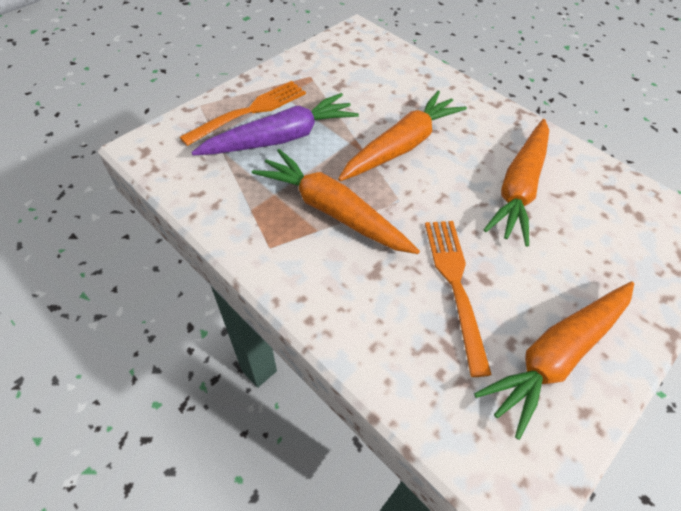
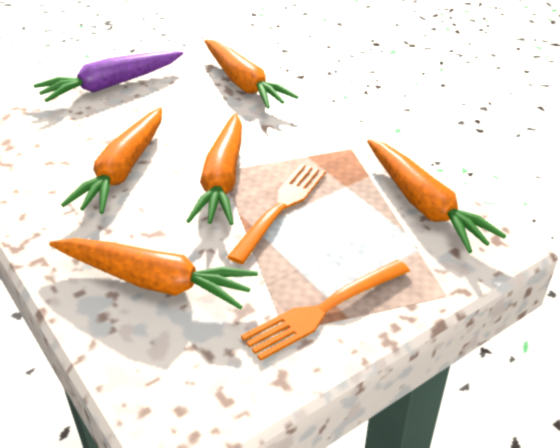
orange carrot: [252,149,420,254] [338,91,467,181] [474,281,634,440] [484,119,549,247] = 4 -> [49,238,258,309] [61,107,162,214] [186,113,242,225] [204,40,299,109] [367,139,506,253] = 5

